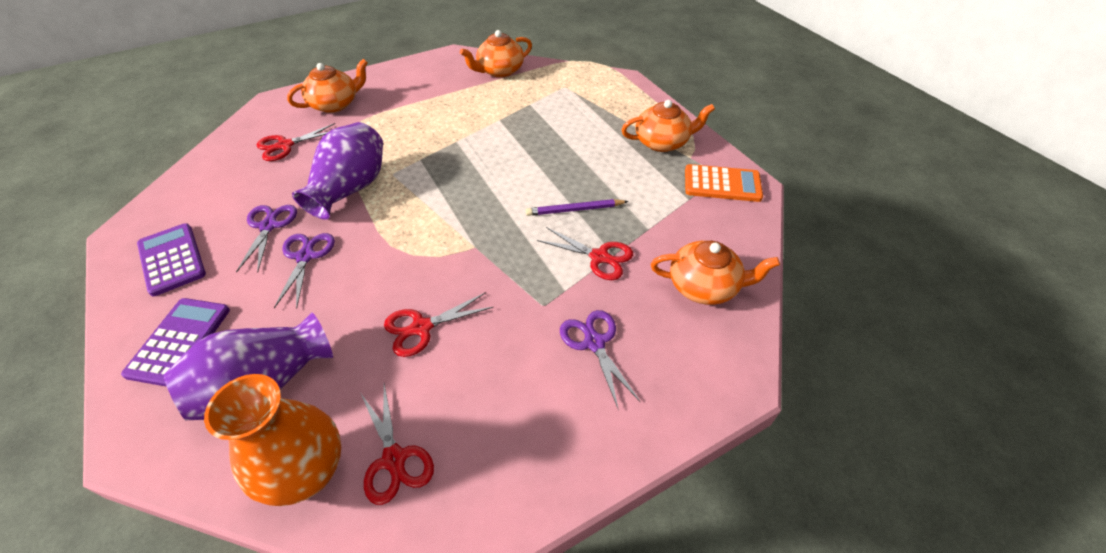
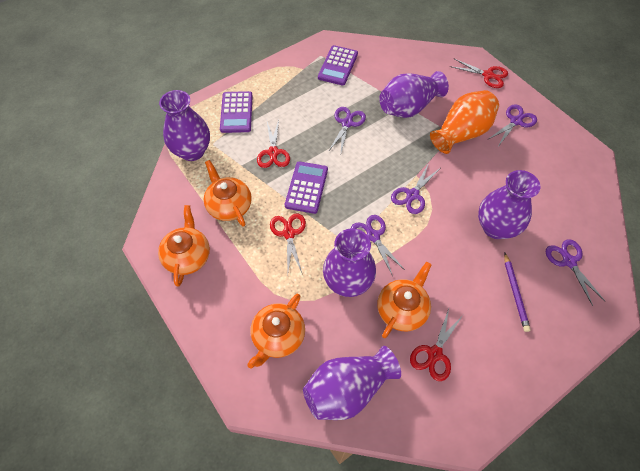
orange calculator: [685,164,763,202] = 1 -> none = 0
purple calculator: [121,298,230,387] [137,223,206,296] = 2 -> [220,91,253,133] [285,161,328,214] [318,45,358,85] = 3
purple scissors: [236,205,297,273] [274,233,335,308] [560,310,641,410] = 3 -> [328,107,366,152] [351,215,405,276] [391,163,439,214] [487,104,537,145] [546,239,605,306] = 5
purple vase: [163,312,333,420] [292,122,383,220] = 2 -> [159,90,210,161] [303,346,401,420] [323,228,376,297] [379,71,449,118] [478,170,540,239] = 5

